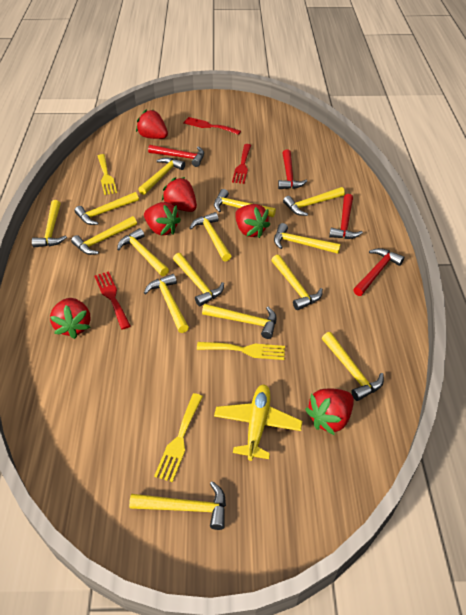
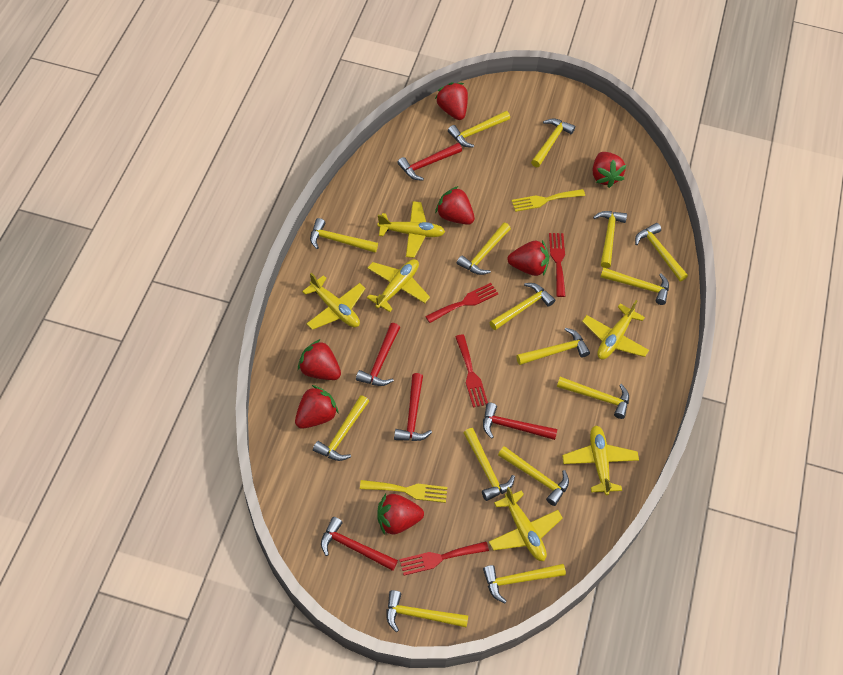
red fork: [94,271,131,329] [183,117,241,135] [232,144,251,184] = 3 -> [399,541,489,576] [425,283,499,323] [455,334,488,407] [549,233,566,297] = 4
red hammer: [148,145,204,167] [278,149,307,189] [329,194,363,239] [353,248,404,296] = 4 -> [321,517,398,571] [356,323,400,386] [394,373,432,441] [397,143,462,181] [483,403,557,440] = 5
red strawberry: [50,298,91,339] [136,109,168,139] [144,202,181,236] [162,177,197,212] [235,204,270,238] [305,388,354,435] = 6 -> [295,385,339,429] [298,339,341,380] [377,494,424,535] [435,82,468,120] [435,186,475,225] [507,240,549,276] [593,152,627,188] = 7
yellow fork: [98,154,117,195] [154,393,203,482] [197,342,285,360] = 3 -> [360,480,447,503] [511,189,585,212] = 2
yellow plane: [214,385,302,461] = 1 -> [302,273,366,330] [367,259,430,312] [377,201,445,258] [489,487,563,561] [562,425,639,495] [582,300,649,359] = 6

